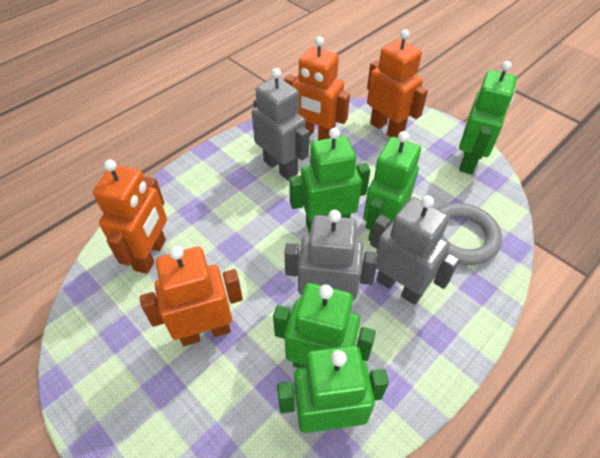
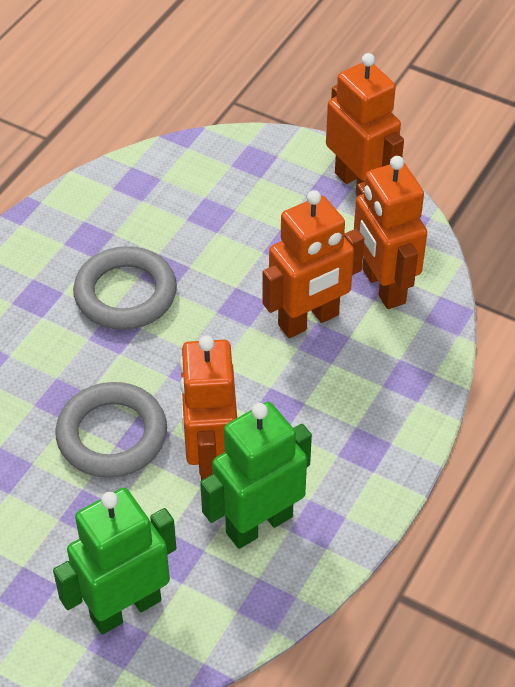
green robot: [273,283,376,368] [277,345,389,433] [289,128,370,234] [363,131,421,241] [459,61,517,174] = 5 -> [53,488,176,634] [200,402,312,549] = 2
grey ring: [438,203,502,265] = 1 -> [55,382,167,478] [73,246,177,330] = 2
grey robot: [252,68,309,181] [284,210,378,301] [370,195,460,305] = 3 -> none = 0

